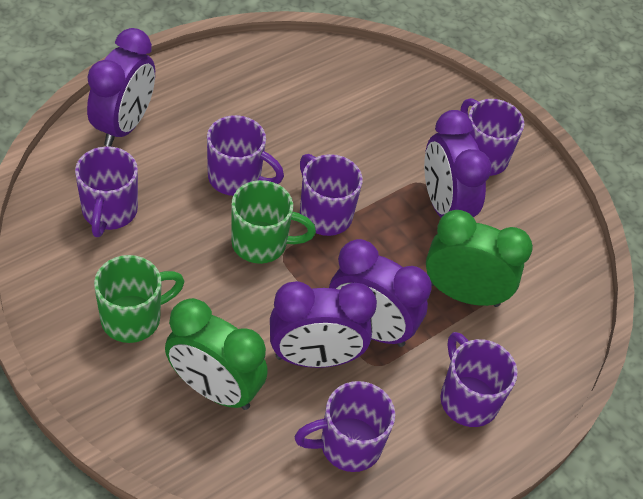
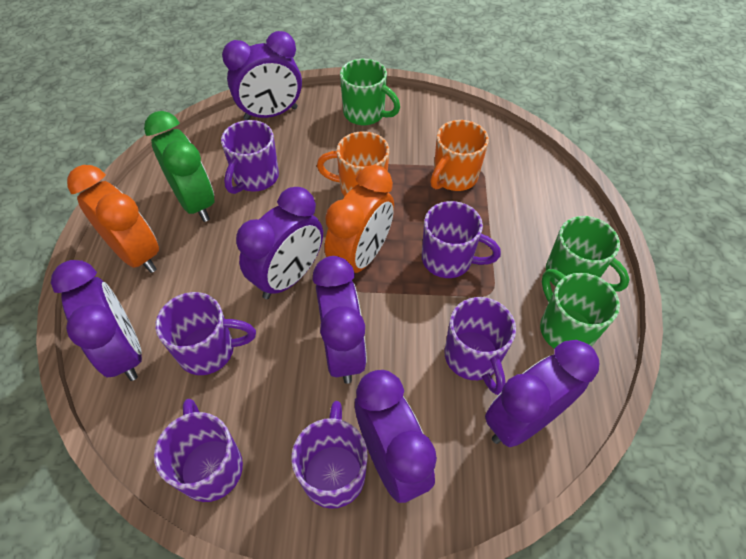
green clock: [165,298,268,410] [426,210,533,307] = 2 -> [144,111,215,222] = 1
green mug: [94,255,185,343] [231,180,316,264] = 2 -> [340,59,400,125] [540,269,620,349] [546,216,630,292] = 3
orange clock: none = 0 -> [67,165,159,273] [325,165,394,273] = 2
orange mug: none = 0 -> [317,131,389,196] [430,120,489,191] = 2
purple clock: [87,28,155,147] [270,281,377,368] [329,239,432,347] [424,110,491,217] = 4 -> [51,260,142,381] [222,31,302,120] [236,187,323,299] [313,256,367,384] [355,370,437,503] [485,340,599,447] = 6

